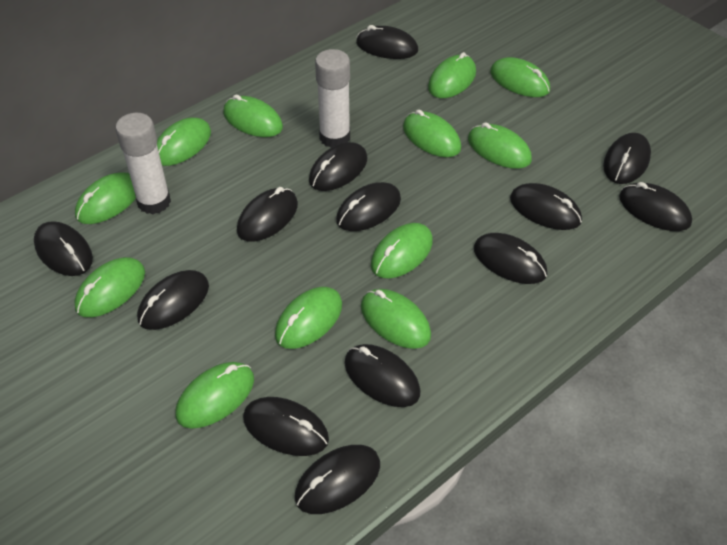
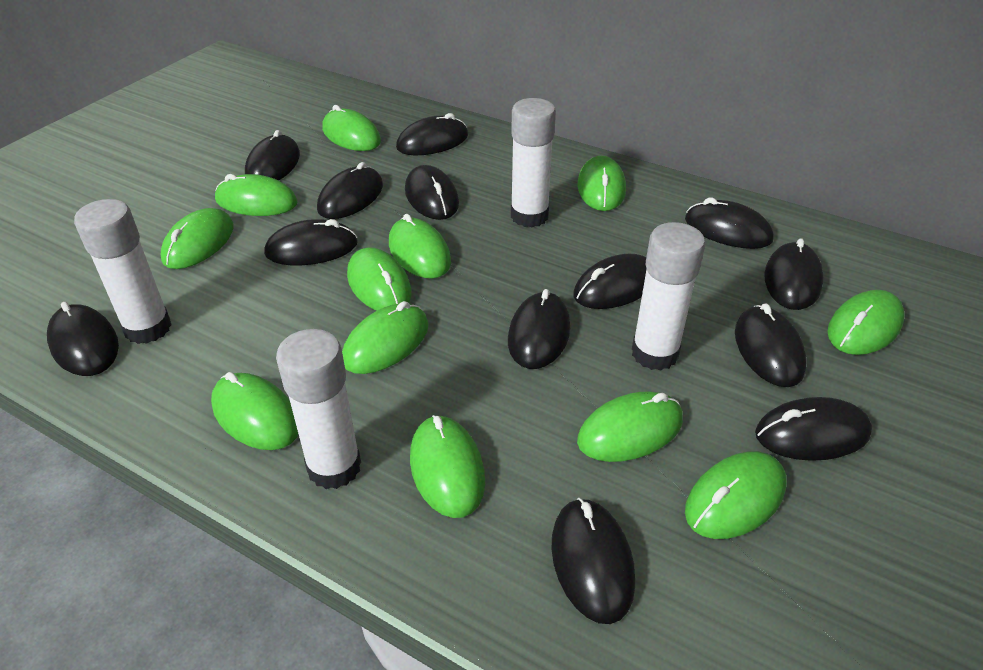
white glue stick: [115,113,171,214] [315,49,350,148] = 2 -> [74,199,172,344] [276,329,361,489] [511,98,556,227] [632,222,705,371] = 4

